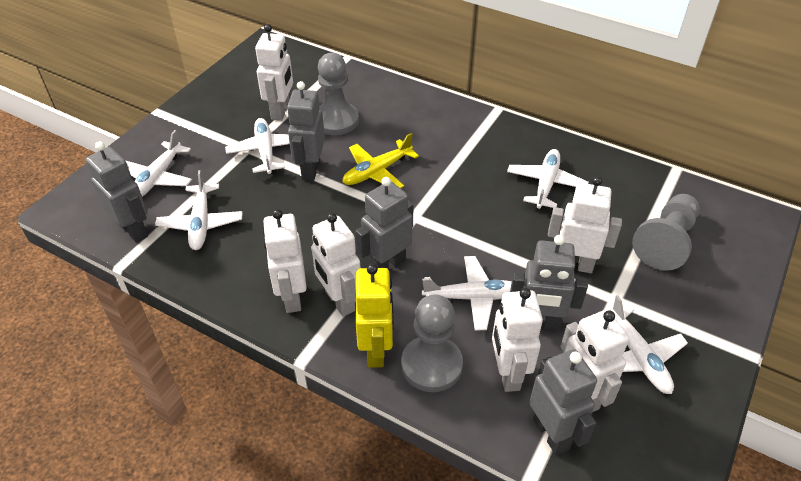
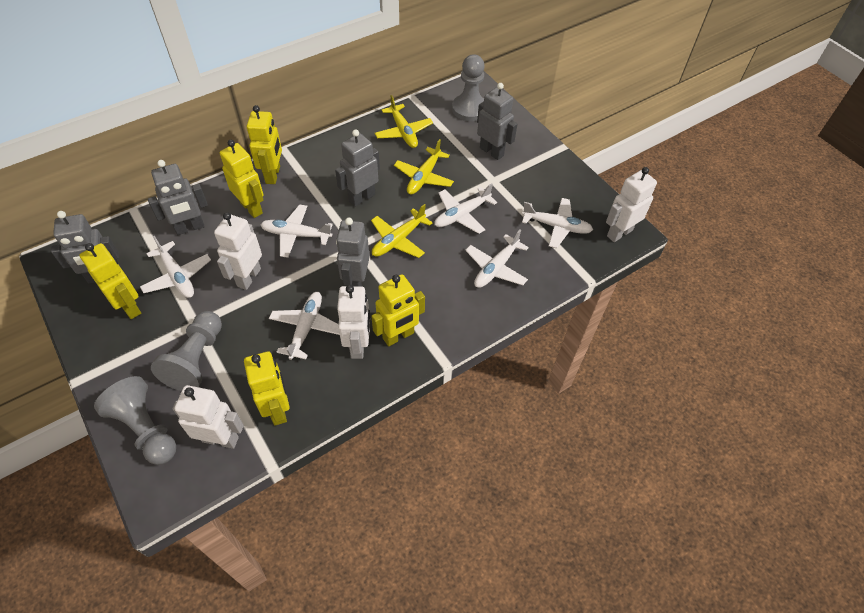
white robot: [255,24,293,121] [263,209,307,313] [311,213,361,317] [492,288,543,392] [548,176,622,273] [560,310,629,412] = 6 -> [172,385,244,449] [214,212,262,290] [337,285,370,359] [606,167,657,242] = 4
yellow plane: [342,133,419,188] = 1 -> [371,204,432,258] [375,95,433,148] [394,139,454,195] = 3
yellow robot: [356,264,394,368] = 1 -> [80,243,141,319] [220,140,264,218] [244,351,290,425] [247,105,282,184] [371,274,425,346] = 5

